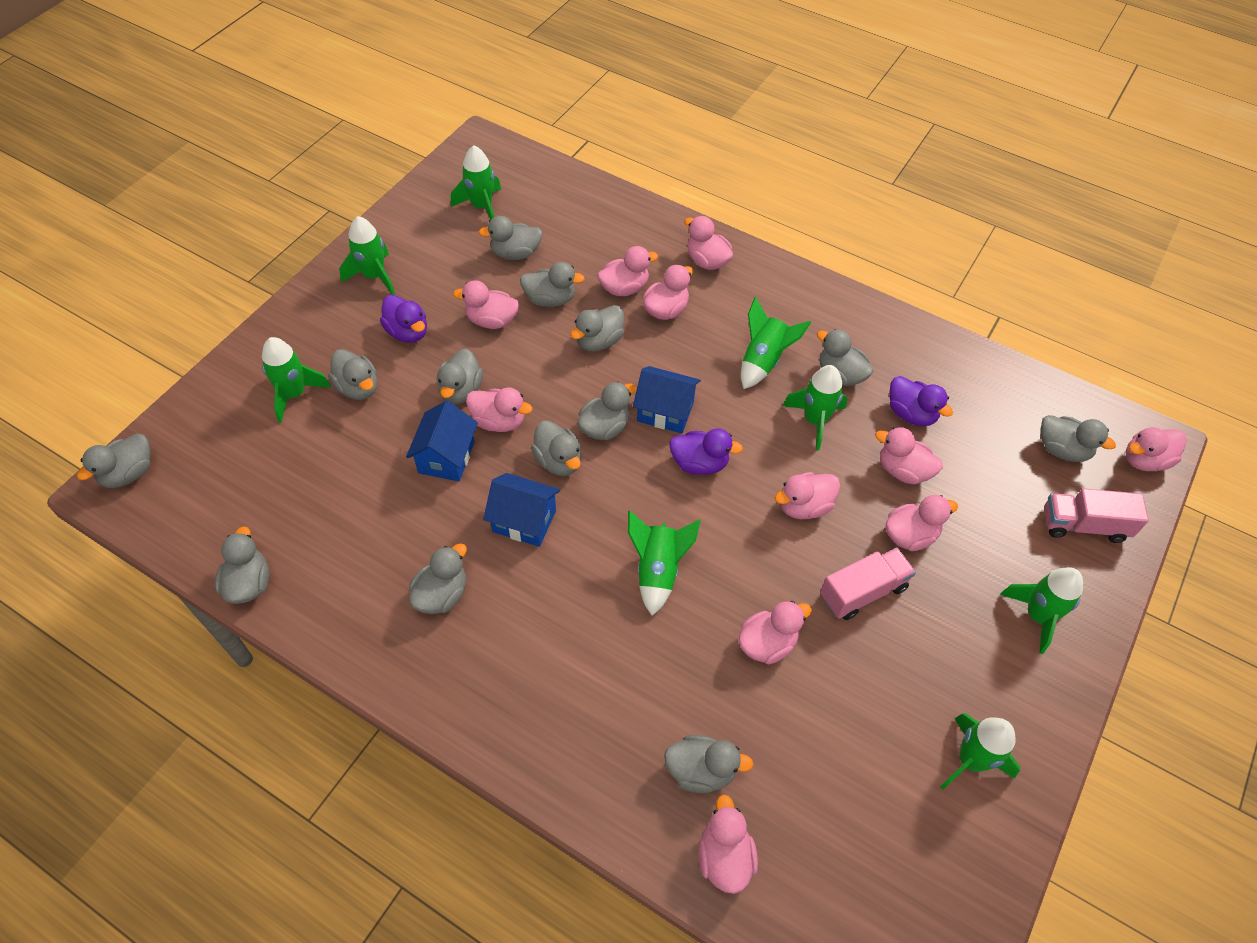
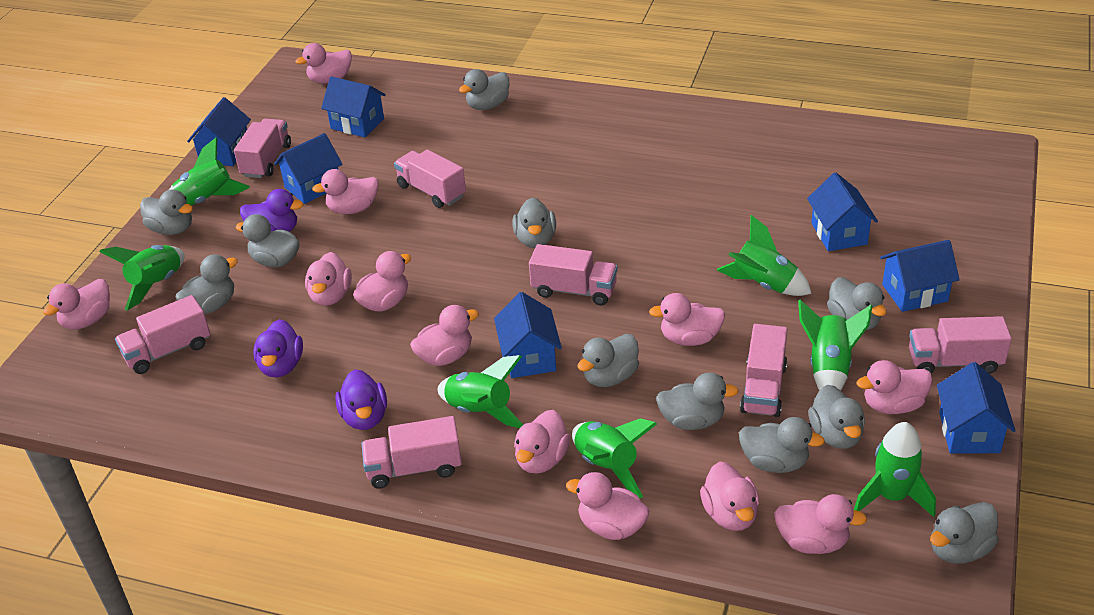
blue house: [406,401,478,482] [483,473,560,547] [633,366,701,433] = 3 -> [187,97,251,166] [274,133,343,204] [321,76,386,137] [494,292,562,378] [807,173,878,251] [880,240,960,312] [937,362,1016,454] = 7
green rocket: [262,337,331,423] [339,216,395,295] [451,145,501,220] [628,511,701,616] [741,297,811,389] [783,365,848,451] [940,713,1020,790] [1000,567,1083,654] = 8 -> [99,245,185,310] [169,137,250,205] [437,355,523,428] [572,418,657,498] [717,215,812,296] [798,300,872,391] [854,422,936,517] = 7
grey duck: [77,433,151,488] [215,526,270,604] [328,349,377,400] [409,543,467,614] [437,349,483,404] [478,216,542,260] [520,262,585,307] [531,420,581,476] [570,305,624,351] [577,382,636,440] [664,735,754,793] [817,329,873,386] [1040,415,1116,462] = 13 -> [140,189,193,235] [176,254,238,314] [235,214,300,267] [459,69,509,110] [512,198,556,248] [577,334,639,387] [656,372,739,430] [739,417,825,473] [808,385,865,449] [827,277,887,330] [930,502,999,564] = 11
pink duck: [453,280,519,329] [466,387,532,432] [597,246,658,296] [643,264,694,320] [685,216,733,270] [698,794,758,894] [738,601,812,664] [775,472,840,519] [875,427,943,485] [886,495,958,551] [1126,427,1187,471] = 11 -> [43,279,110,330] [295,43,352,83] [305,252,352,306] [312,169,378,214] [353,251,411,312] [410,305,479,366] [514,410,570,474] [566,472,650,540] [649,293,725,346] [700,461,759,531] [774,494,867,554] [857,360,933,414] = 12
pink truck: [820,548,916,620] [1044,488,1149,543] = 2 -> [115,295,210,374] [234,119,291,178] [361,416,462,489] [394,149,466,208] [529,244,617,305] [740,324,787,417] [909,316,1012,374] = 7

